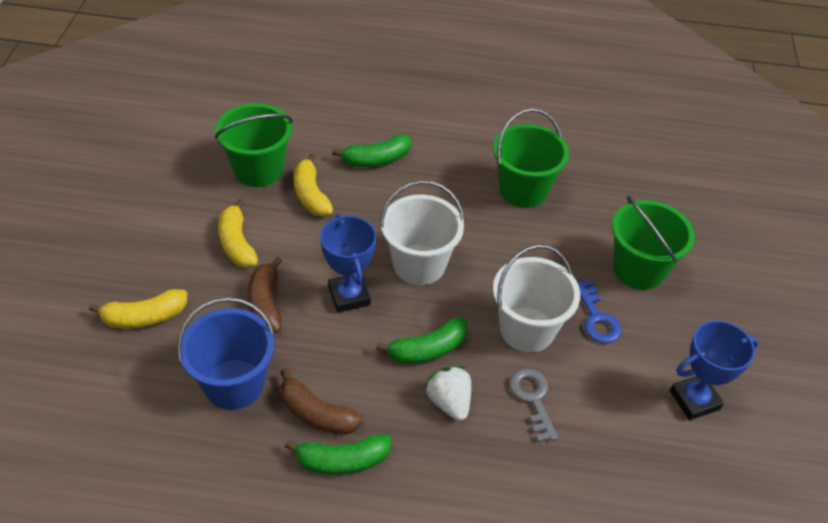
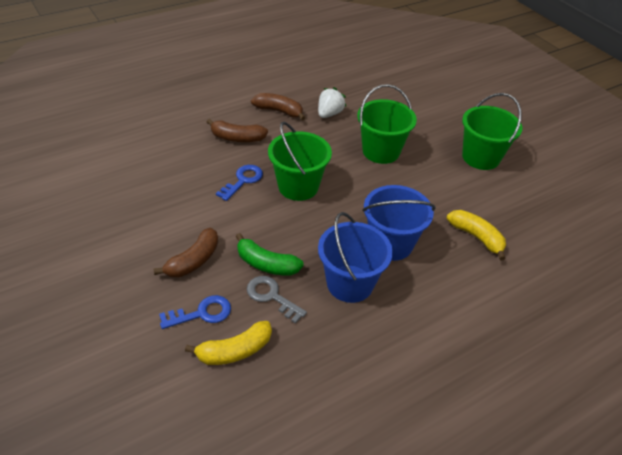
blue bucket: [177,297,274,410] = 1 -> [318,212,393,303] [362,185,435,261] = 2
blue key: [577,280,622,343] = 1 -> [159,295,231,329] [216,165,263,201] = 2
blue trophy: [320,214,377,313] [670,320,759,420] = 2 -> none = 0
brown banana: [248,256,282,333] [280,368,363,435] = 2 -> [154,228,218,277] [207,119,268,142] [251,93,306,120] = 3
green banana: [285,434,392,475] [332,135,411,167] [376,317,468,364] = 3 -> [236,233,304,276] = 1
white bucket: [380,180,465,285] [493,244,580,352] = 2 -> none = 0
yellow banana: [89,289,187,329] [218,199,258,268] [294,154,333,216] = 3 -> [185,321,272,365] [447,210,506,260] = 2

